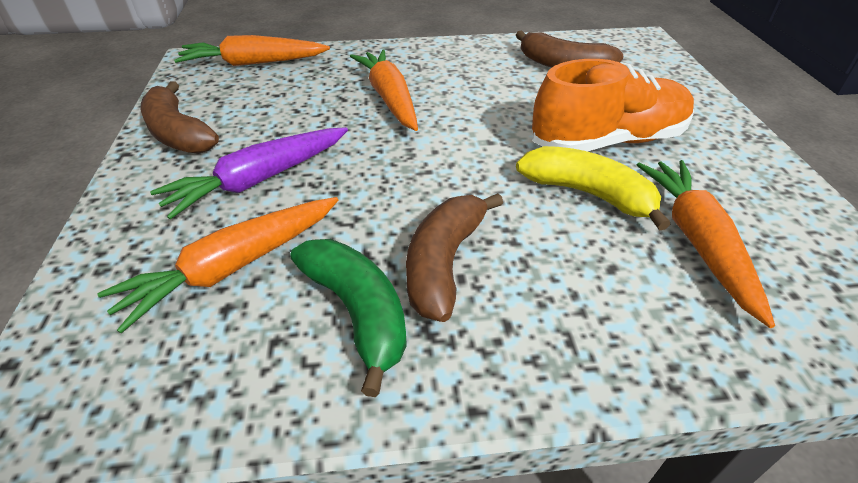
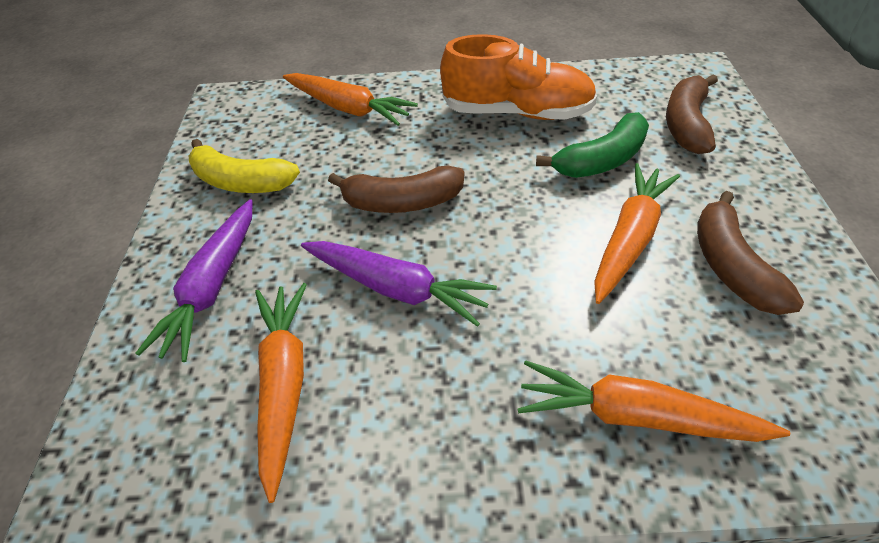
purple carrot: [150,127,348,220] = 1 -> [136,199,253,362] [301,241,497,327] = 2

